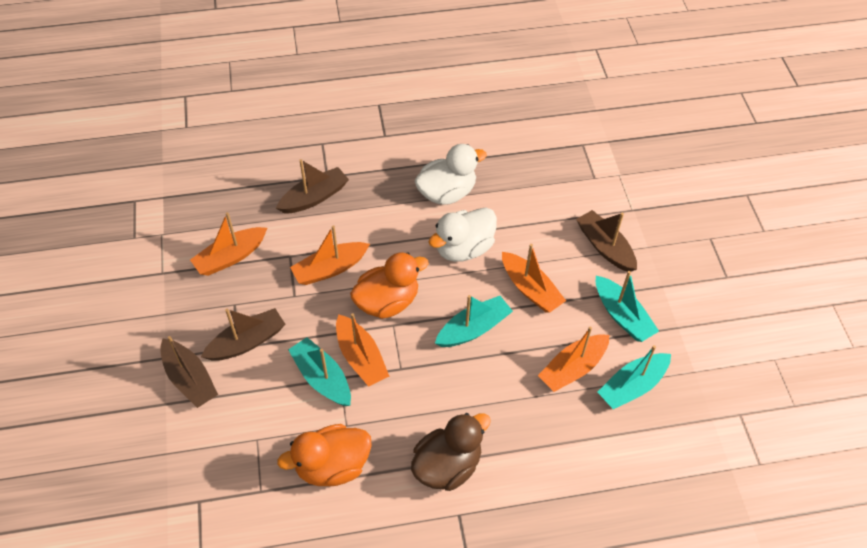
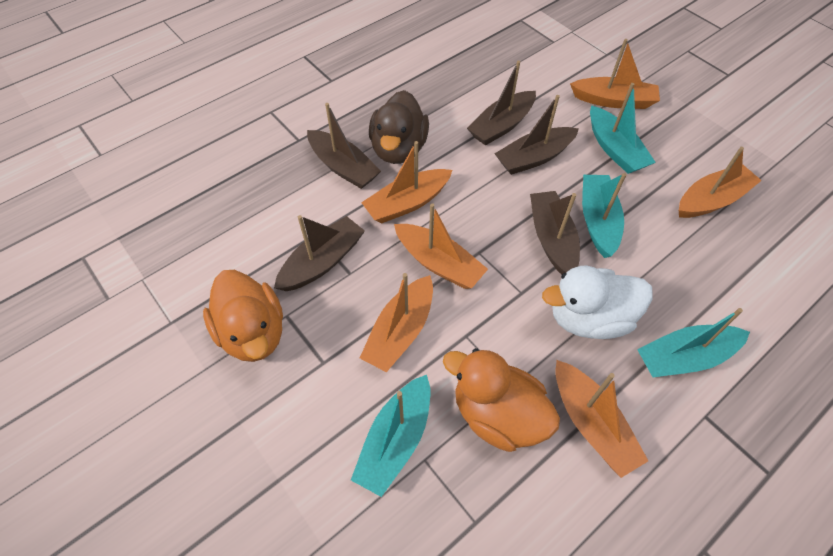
brown boat: [160,336,218,408] [201,308,286,361] [276,159,349,214] [576,210,637,272] = 4 -> [274,215,365,291] [307,103,381,189] [467,61,536,146] [494,95,579,175] [530,191,580,274] = 5
orange boat: [190,212,267,276] [290,225,370,285] [336,313,389,387] [502,244,566,313] [538,326,610,392] = 5 -> [360,273,433,372] [361,141,452,223] [394,203,488,289] [555,360,648,478] [570,39,660,109] [679,147,762,218] = 6
white duck: [414,144,487,205] [429,208,497,262] = 2 -> [542,266,653,339] = 1

